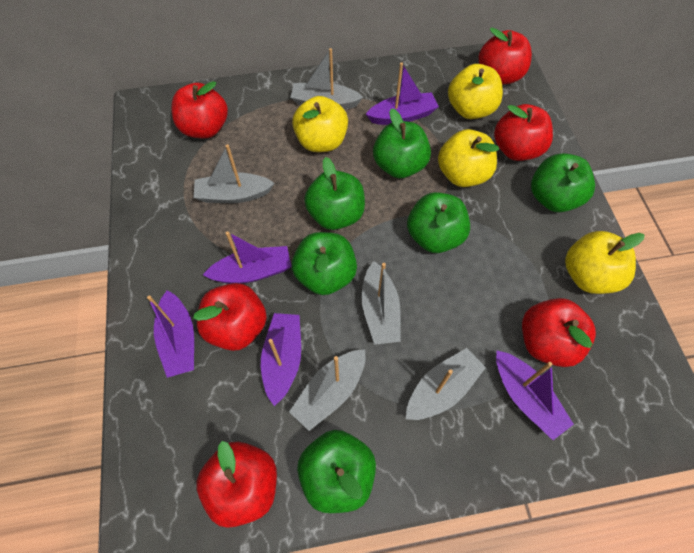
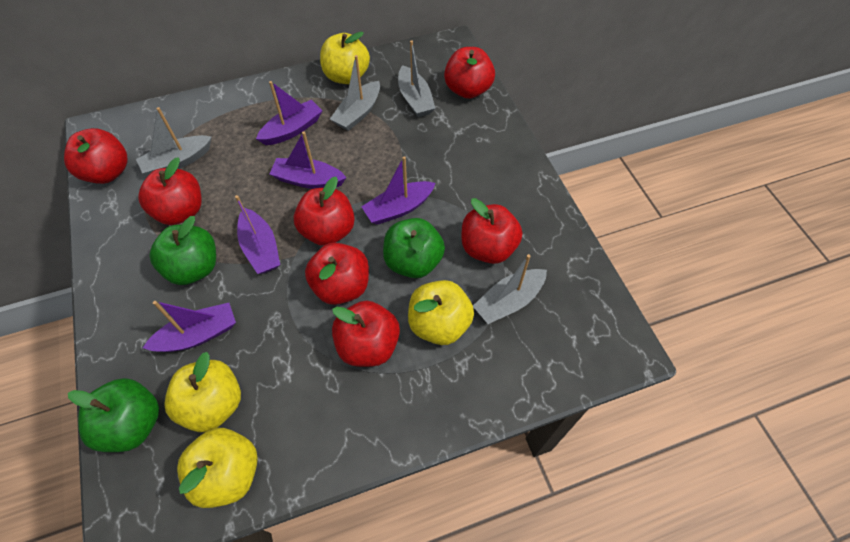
green apple: [292,232,357,295] [297,430,376,513] [304,157,365,230] [373,108,431,178] [407,192,470,253] [531,153,595,212] = 6 -> [68,378,159,452] [150,216,216,285] [383,218,445,278] = 3
grey boat: [194,144,275,203] [289,349,366,431] [290,48,363,110] [361,261,401,345] [406,348,486,420] = 5 -> [136,107,212,175] [330,55,380,131] [398,40,435,117] [473,254,547,324] = 4
red apple: [171,81,228,139] [193,283,267,351] [196,441,277,528] [479,28,532,84] [494,104,553,161] [522,298,596,367] = 6 -> [64,128,128,184] [138,157,202,225] [293,177,355,246] [305,243,369,305] [332,300,400,367] [444,47,495,99] [462,198,522,264] = 7

